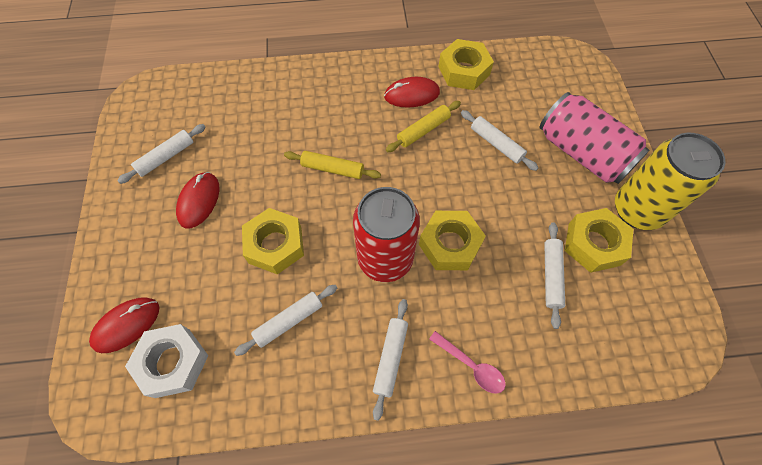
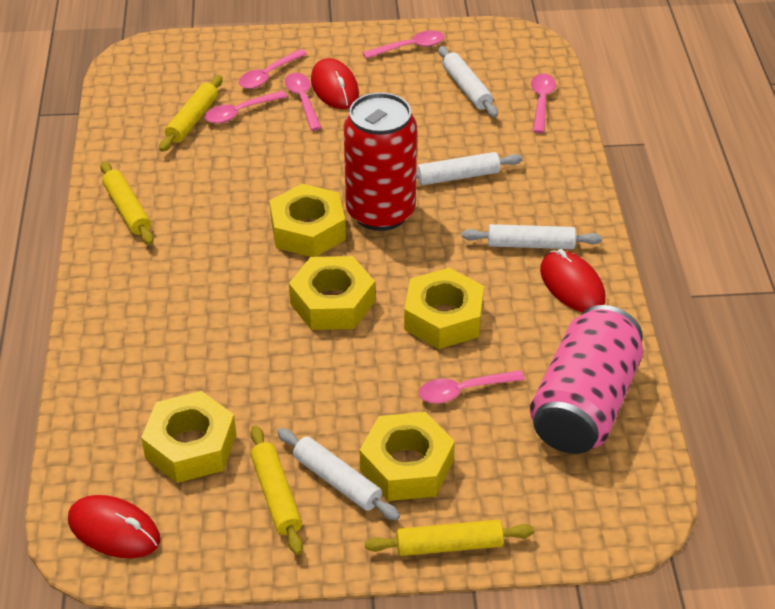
pink spoon: [429,331,506,393] = 1 -> [205,91,288,123] [239,49,307,89] [285,73,322,131] [362,31,444,59] [419,370,525,404] [531,74,556,133] = 6
white nut: [125,324,208,398] = 1 -> none = 0
white rolling pin: [117,124,205,184] [234,285,337,356] [373,299,408,421] [461,110,538,171] [544,222,565,329] = 5 -> [277,428,400,520] [416,152,522,185] [438,46,498,117] [462,224,602,249] = 4
yellow can: [615,133,725,230] = 1 -> none = 0
yellow nut: [242,208,304,275] [419,211,486,270] [439,39,494,90] [565,208,633,273] = 4 -> [141,391,236,483] [270,184,346,257] [289,256,375,330] [360,412,455,501] [404,268,484,349] = 5
yellow rolling pin: [284,151,381,179] [386,101,461,152] = 2 -> [100,161,154,245] [159,75,223,152] [250,425,303,555] [365,520,534,556] = 4

